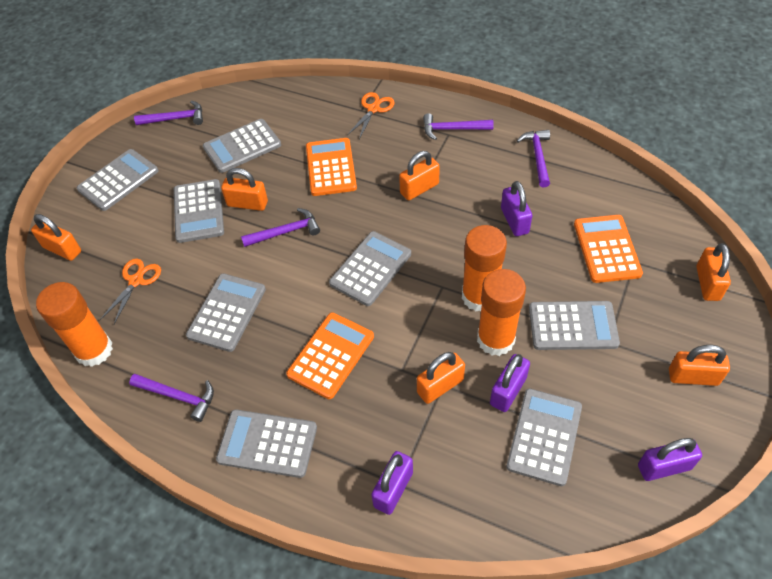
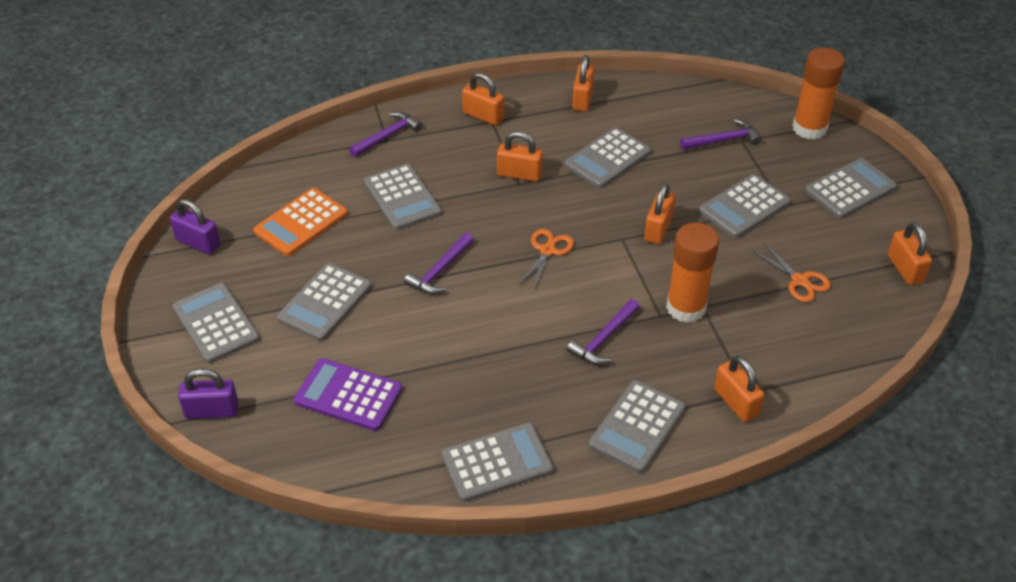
orange calculator: [286,313,374,399] [306,138,357,196] [574,215,643,283] = 3 -> [253,188,348,256] = 1
orange glue stick: [36,282,113,367] [462,225,507,312] [477,269,526,356] = 3 -> [666,223,719,323] [792,47,845,140] = 2
purple calculator: none = 0 -> [294,358,402,431] = 1
purple hammer: [129,374,214,422] [134,100,203,125] [241,208,320,247] [423,113,494,140] [517,130,550,187] = 5 -> [349,112,423,157] [404,233,474,294] [567,299,640,365] [680,119,761,150] = 4
purple padlock: [371,451,413,515] [490,354,530,412] [501,181,532,236] [638,438,702,481] = 4 -> [170,199,221,255] [178,368,239,419] = 2

